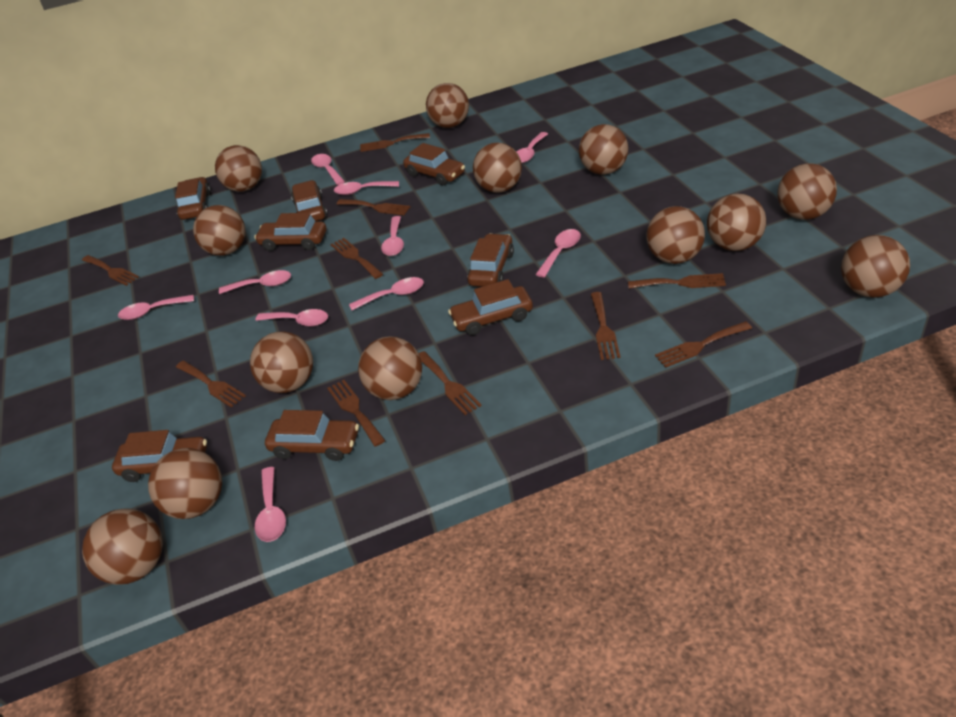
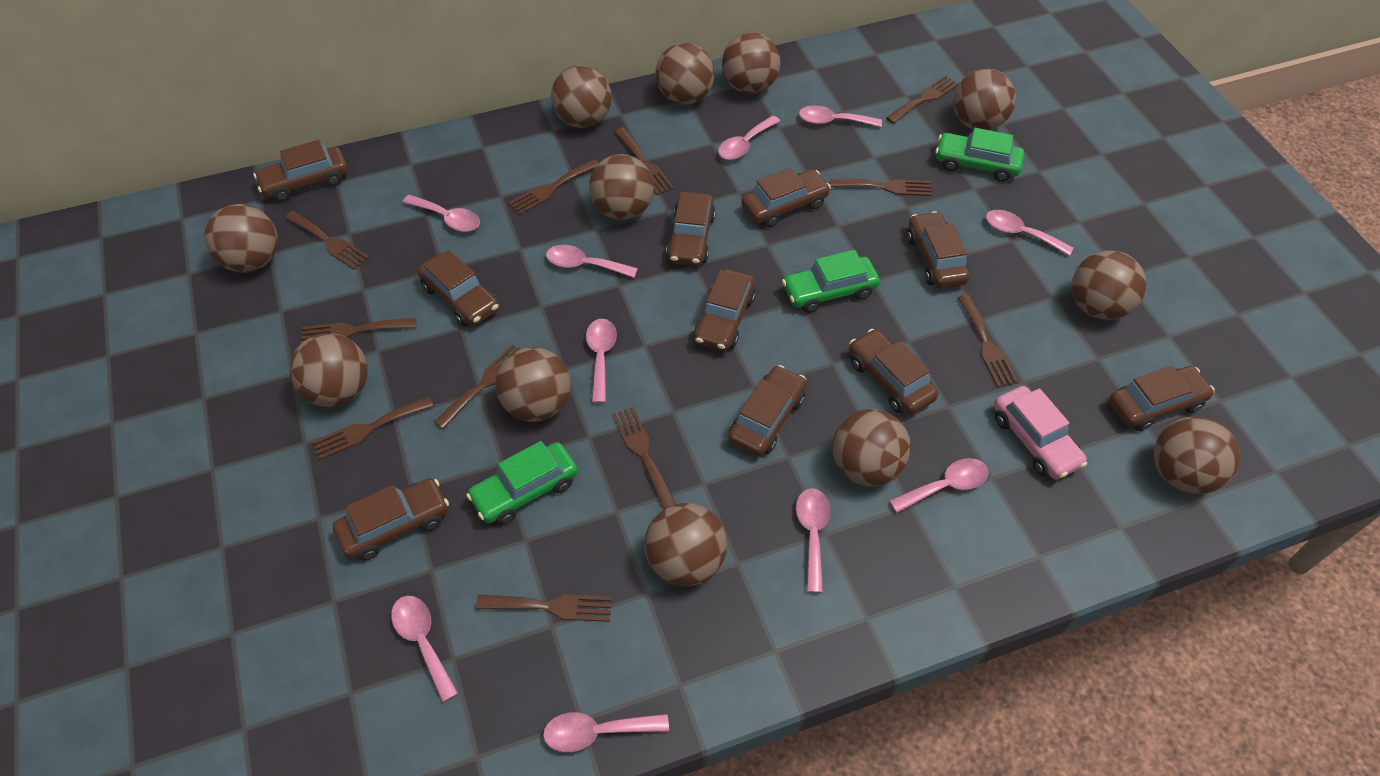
brown ball: [82,508,163,585] [148,448,222,519] [193,205,246,256] [215,145,262,192] [250,332,313,393] [358,336,422,400] [426,83,469,128] [473,143,522,193] [579,124,628,175] [646,206,705,264] [707,194,766,251] [777,163,837,220] [841,235,910,298] = 13 -> [204,204,278,273] [289,333,368,407] [495,347,571,422] [551,65,612,128] [589,154,654,220] [644,503,727,586] [655,43,715,105] [722,32,780,94] [832,409,911,487] [954,69,1016,130] [1072,250,1146,320] [1153,416,1240,494] = 12
brown car: [112,430,207,482] [175,177,211,220] [254,213,326,251] [265,410,359,461] [291,180,328,222] [403,143,465,185] [448,279,533,335] [467,233,514,287] = 8 -> [254,140,348,202] [333,478,449,561] [417,250,499,326] [666,192,716,266] [693,269,756,351] [728,365,807,457] [741,168,831,227] [849,329,938,415] [907,211,970,288] [1109,366,1215,431] = 10
brown fork: [82,255,139,286] [176,361,246,408] [327,380,385,447] [331,238,383,279] [336,199,411,215] [360,133,430,152] [419,351,482,415] [591,292,620,360] [628,273,726,289] [655,321,752,368] = 10 -> [285,211,369,270] [301,318,416,343] [312,396,434,460] [434,344,520,429] [476,594,612,622] [508,159,599,215] [612,407,676,509] [614,127,674,195] [830,179,932,196] [886,75,959,124] [957,295,1018,387] = 11
green car: none = 0 -> [466,441,578,525] [782,250,880,313] [935,128,1024,182] = 3
pink car: none = 0 -> [994,386,1087,480] = 1

